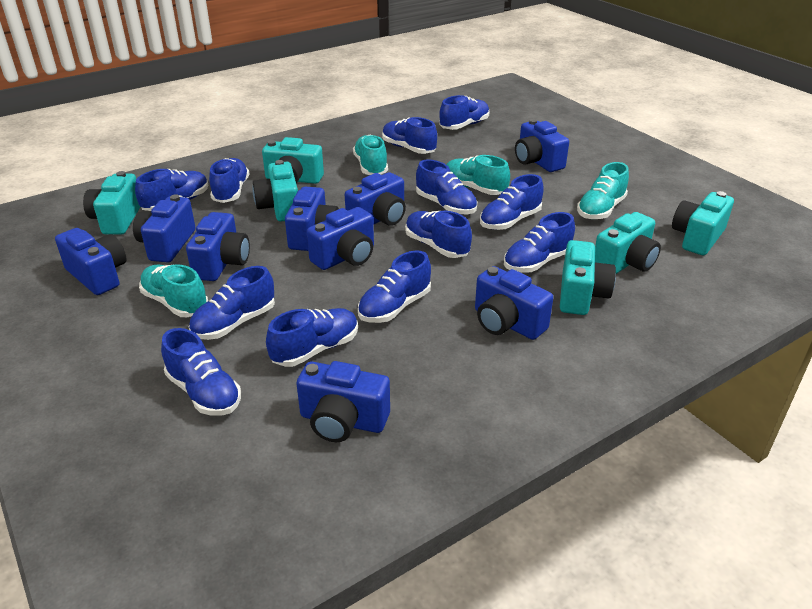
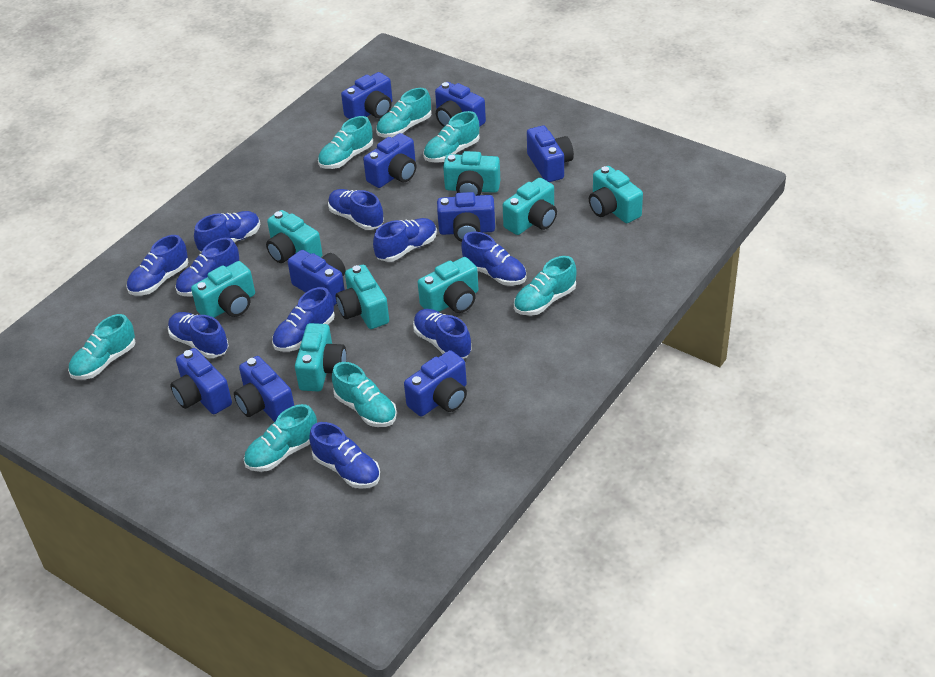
blue shoe: [135,169,208,211] [161,328,241,416] [189,266,275,340] [209,158,249,203] [266,308,358,367] [358,251,431,323] [382,117,437,154] [405,211,472,258] [416,159,477,215] [439,95,489,130] [480,174,544,230] [504,212,575,273] = 12 -> [126,235,188,296] [168,312,229,358] [175,238,239,297] [194,211,260,253] [272,287,335,352] [309,422,380,489] [328,189,384,230] [373,218,437,262] [413,309,472,359] [461,232,526,286] = 10
turquoise camera: [83,171,140,235] [252,160,298,222] [262,137,324,184] [560,240,616,315] [595,212,661,274] [672,191,734,255] = 6 -> [191,261,255,318] [266,210,322,263] [295,323,346,391] [336,265,389,329] [418,257,478,313] [443,151,500,196] [503,178,557,235] [589,166,643,223] = 8
turquoise shoe: [139,264,208,317] [353,134,388,175] [446,155,510,195] [577,162,629,220] = 4 -> [68,314,136,380] [244,404,317,472] [318,116,373,169] [332,362,397,427] [376,88,431,138] [423,111,479,163] [514,256,577,316] = 7

